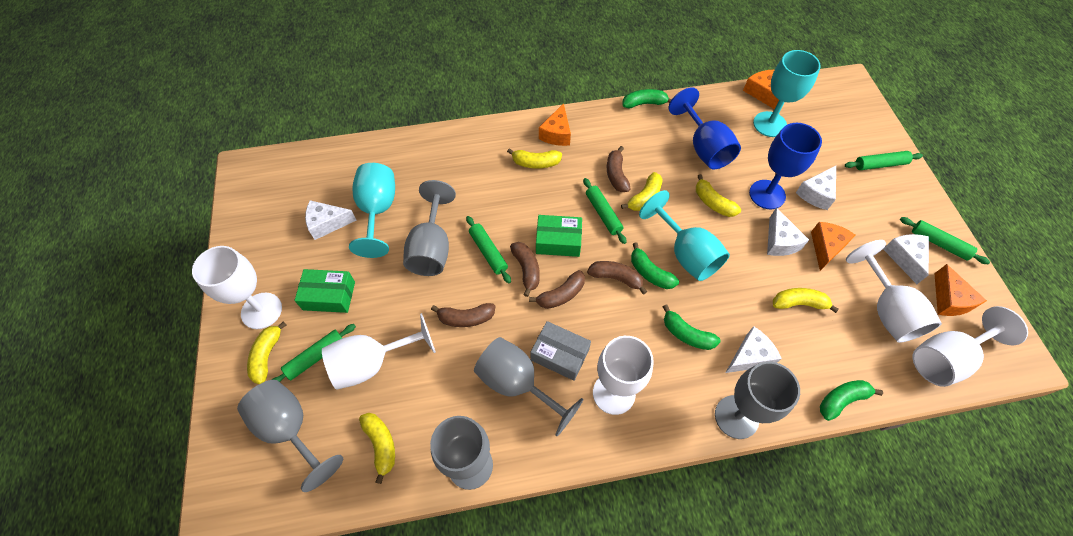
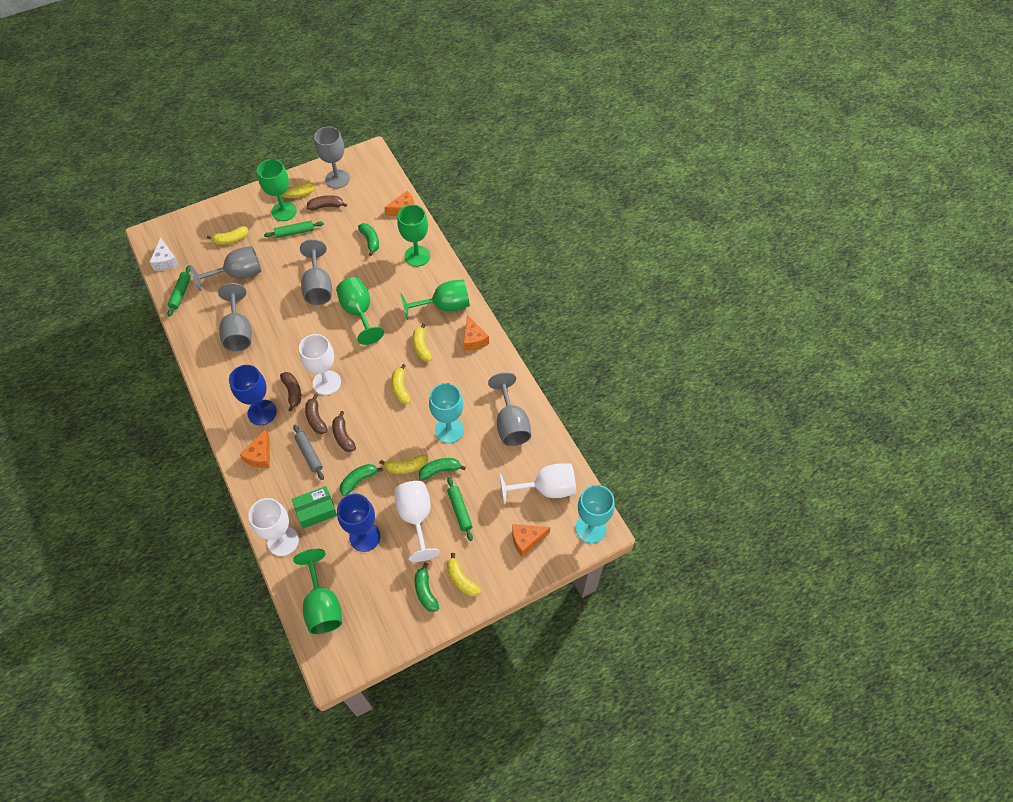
brown banana: [431,303,495,327] [510,242,540,297] [529,270,585,309] [587,261,647,295] [607,146,630,192] = 5 -> [280,372,301,411] [305,394,328,434] [307,195,347,211] [332,411,356,452] = 4
green box: [295,269,355,313] [536,215,582,257] = 2 -> [292,486,337,529] = 1
green goblet: none = 0 -> [257,159,297,221] [293,549,342,634] [336,277,384,345] [397,205,430,267] [401,279,470,320] = 5
green rolling pin: [272,324,356,382] [466,216,511,283] [583,178,627,244] [845,151,923,170] [900,217,990,264] = 5 -> [168,265,191,316] [264,221,324,238] [447,477,473,541] = 3
grey box: [530,321,591,381] = 1 -> none = 0
grey rolling pin: none = 0 -> [293,425,324,480] = 1
turquoise goblet: [349,163,395,258] [639,190,730,281] [753,50,821,137] = 3 -> [429,383,464,443] [575,485,615,543] = 2
white cheese: [305,200,357,240] [725,326,782,373] [767,207,809,256] [796,166,836,210] [883,234,929,284] = 5 -> [150,237,179,271] = 1
white goblet: [192,246,282,329] [322,313,436,390] [593,336,654,415] [846,240,942,343] [913,306,1028,387] = 5 -> [248,498,299,556] [299,334,341,395] [394,481,440,562] [500,463,576,504] = 4

